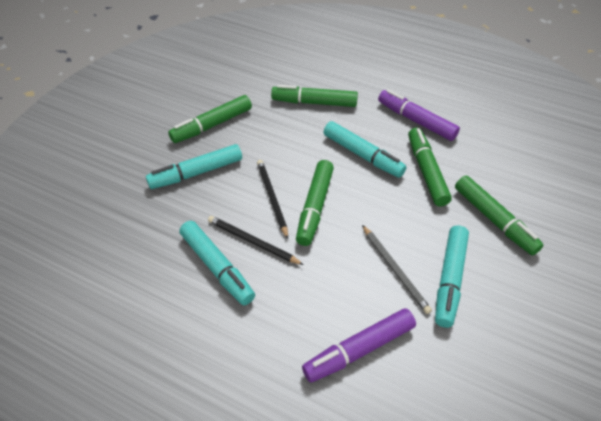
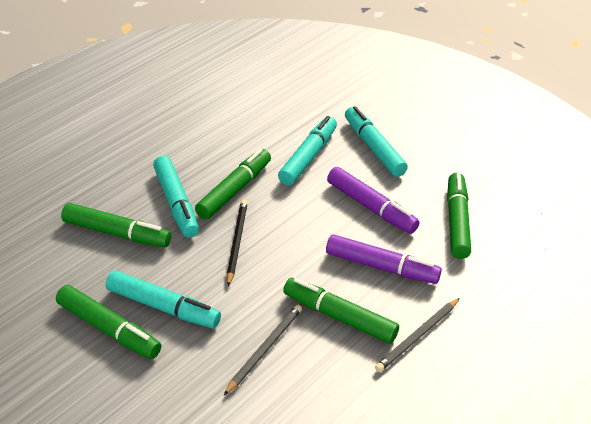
black pencil: [208,216,304,265] [257,160,288,239] = 2 -> [227,200,248,286] = 1
grey pencil: [362,225,432,314] = 1 -> [224,305,302,395] [375,298,460,372] = 2

